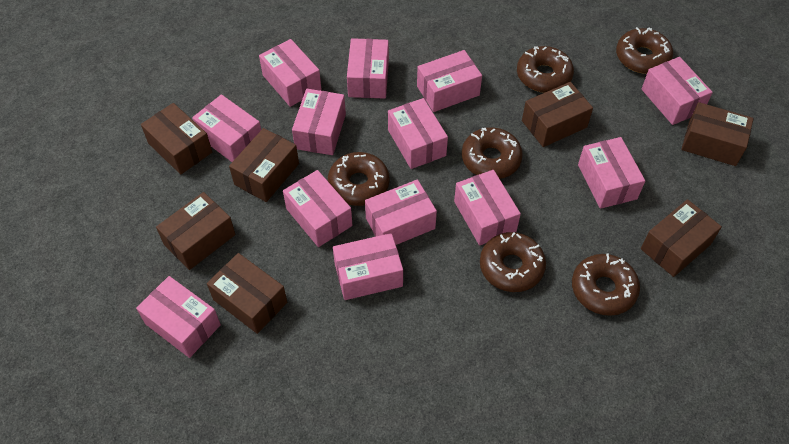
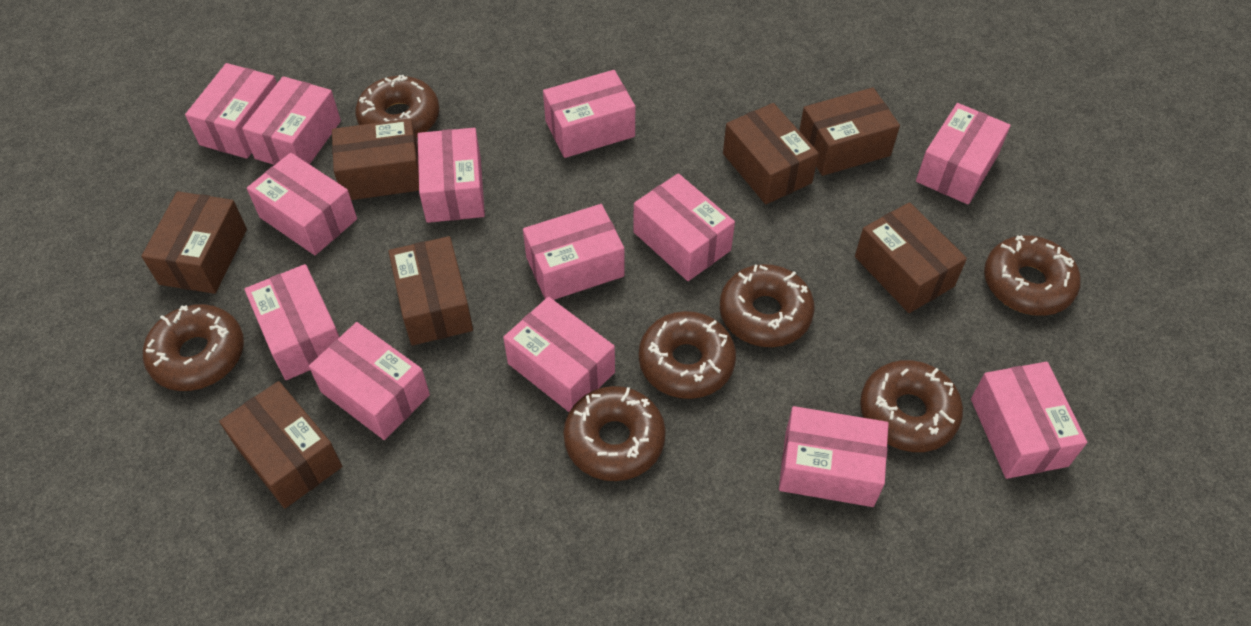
brown donut: [328,152,390,206] [462,127,523,179] [480,232,546,292] [517,46,574,93] [572,253,640,316] [616,27,673,74] = 6 -> [143,304,244,391] [355,75,439,138] [563,386,666,481] [639,311,736,399] [720,264,815,347] [860,360,963,452] [984,235,1081,316] = 7

